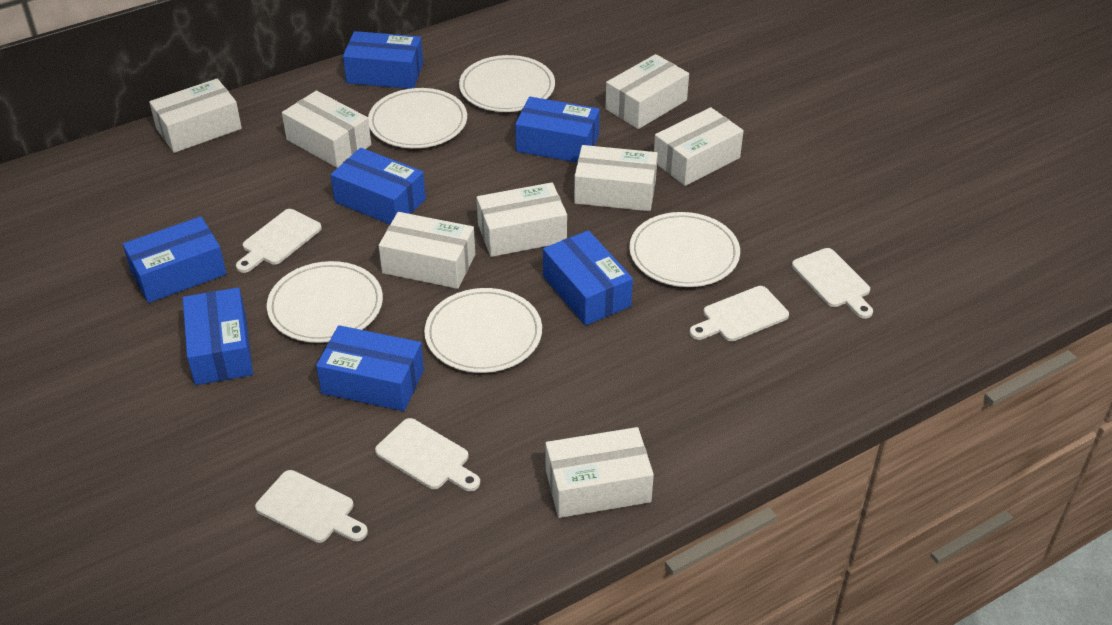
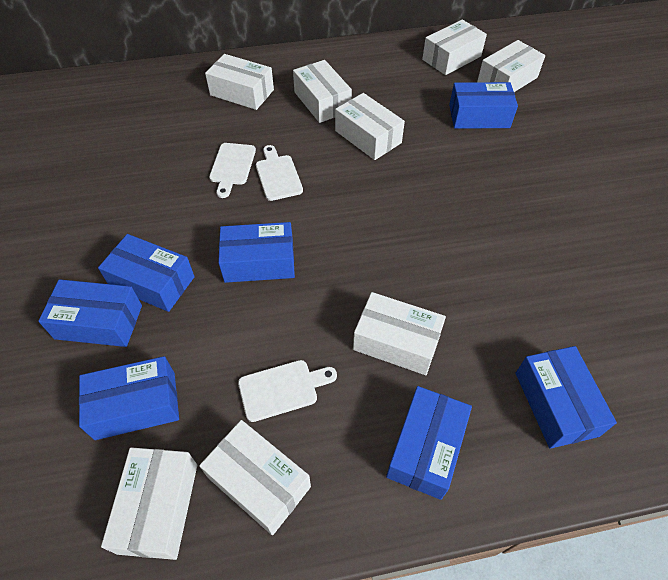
white cutting board: [236,209,322,273] [255,470,368,543] [375,418,480,491] [690,286,789,341] [792,248,873,319] = 5 -> [209,143,256,198] [238,360,337,422] [256,145,303,201] = 3
white plate: [267,261,383,343] [368,88,467,148] [424,288,542,373] [459,55,555,112] [629,212,740,287] = 5 -> none = 0

